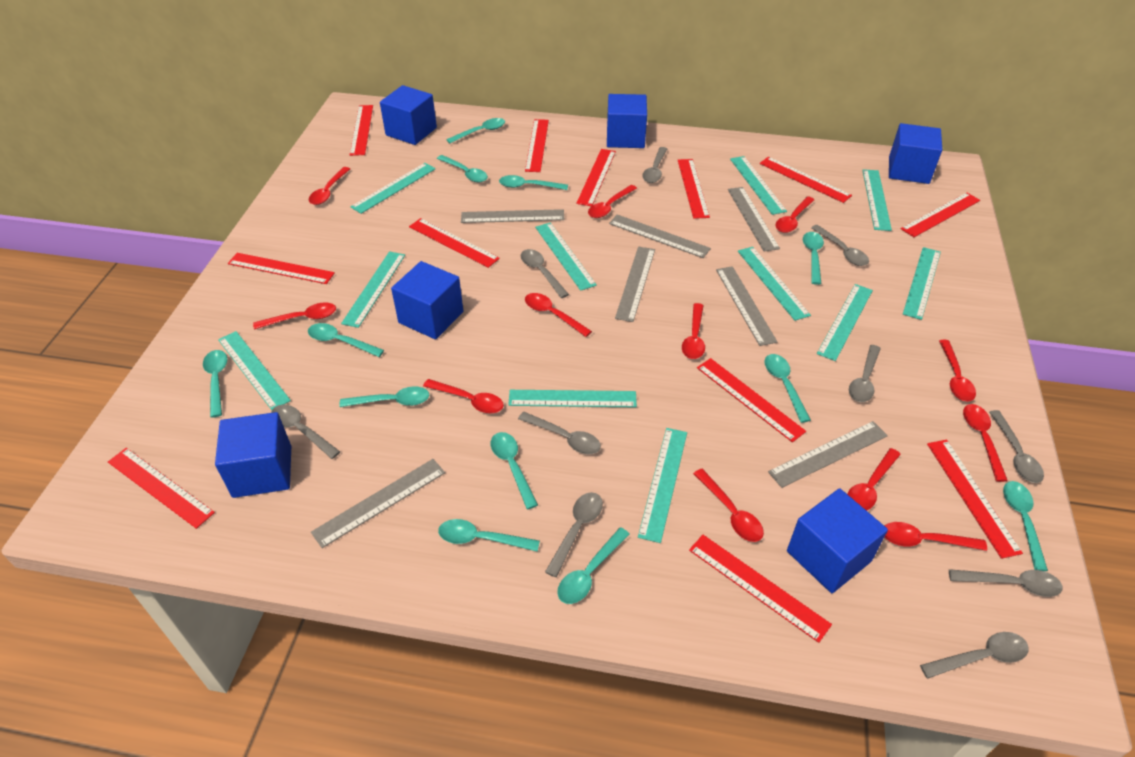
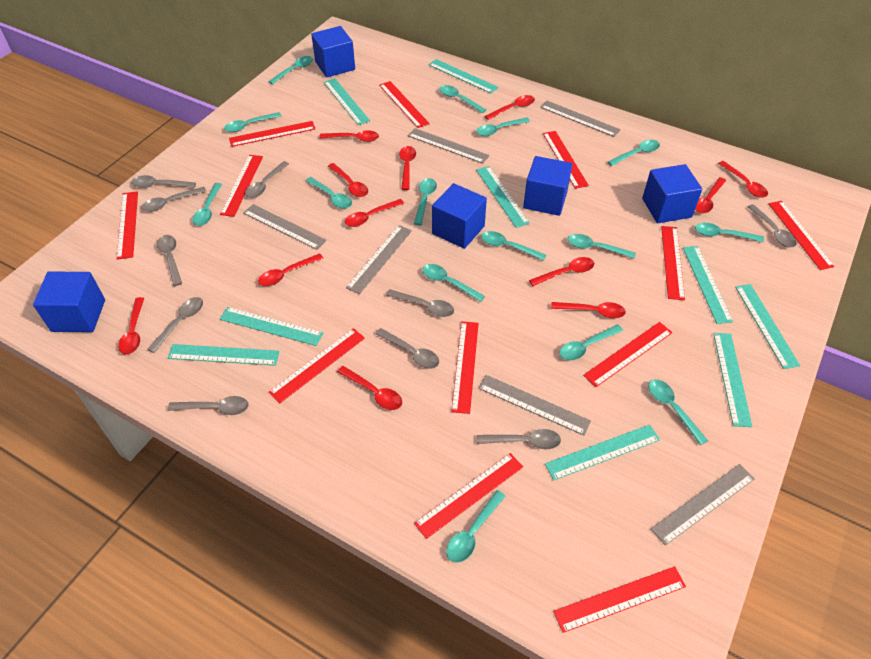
blue cube: [215,412,291,498] [380,85,437,145] [391,261,463,339] [607,94,647,148] [787,488,888,593] [889,123,942,184] = 6 -> [33,271,105,332] [311,26,355,77] [432,183,487,249] [523,156,572,216] [642,164,702,223] = 5
grey ruler: [311,459,445,548] [461,209,564,223] [609,215,711,258] [615,247,655,322] [716,266,777,346] [728,187,780,252] [768,421,888,488] = 7 -> [243,204,327,250] [346,225,412,294] [408,128,489,164] [478,375,591,436] [540,101,621,137] [651,464,755,546] = 6
turquoise ruler: [218,331,291,410] [341,251,405,328] [350,163,436,214] [508,390,637,407] [535,222,597,291] [638,428,687,543] [730,156,787,215] [738,247,811,321] [817,284,873,361] [862,169,892,231] [903,247,941,320] = 11 -> [168,344,280,366] [220,307,323,346] [324,78,370,125] [429,59,499,93] [476,166,530,228] [545,425,660,480] [683,246,733,324] [713,333,752,427] [735,284,800,369] = 9
turquoise spoon: [203,350,228,418] [308,323,384,357] [339,387,429,407] [437,155,488,182] [438,519,540,552] [446,118,505,144] [491,432,538,509] [499,175,568,190] [557,527,630,604] [765,354,811,423] [803,232,824,285] [1003,481,1048,571] = 12 -> [192,183,222,226] [224,112,282,132] [268,56,313,84] [305,177,352,209] [414,178,437,225] [422,264,485,302] [440,85,486,113] [446,490,505,563] [476,118,530,136] [481,231,547,261] [560,325,623,360] [568,234,636,259] [608,140,660,166] [648,379,708,445] [695,223,764,242] = 15

